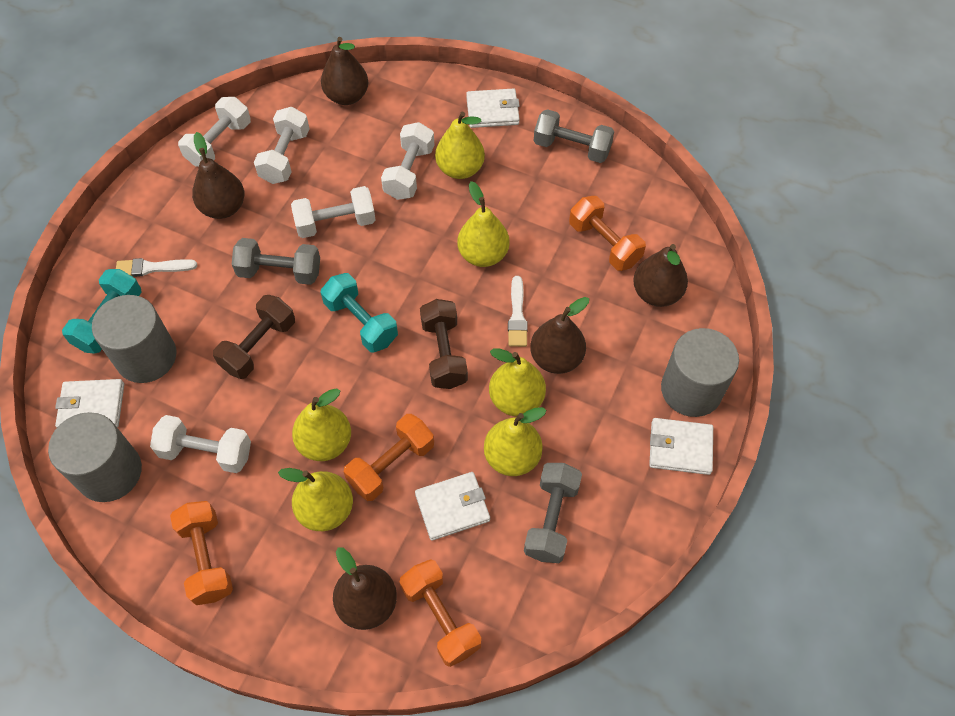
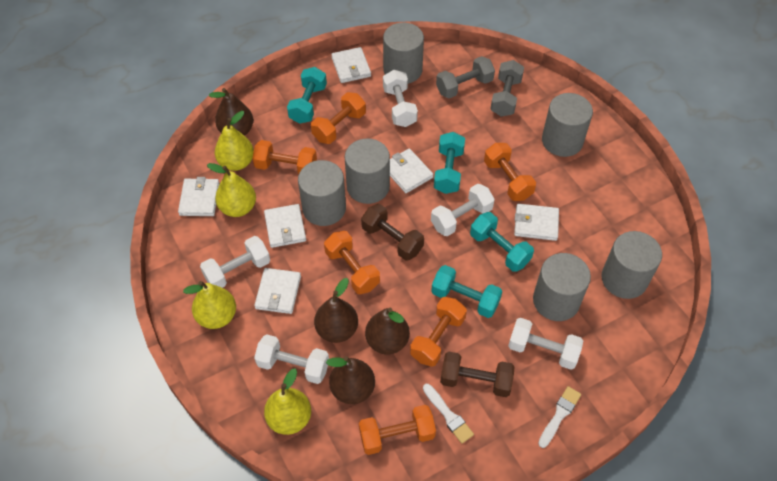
brown pear: [192,132,244,219] [321,37,368,105] [333,547,397,630] [530,297,589,374] [633,244,688,307] = 5 -> [209,88,253,136] [314,278,358,343] [326,356,375,404] [365,307,410,354] = 4
grey cylinder: [48,412,142,502] [92,295,176,383] [661,328,739,417] = 3 -> [298,160,346,226] [345,138,390,204] [383,23,424,84] [533,253,591,321] [542,93,593,157] [602,231,662,299] = 6
grey dumbbell: [232,238,320,285] [524,463,582,563] [534,109,614,163] = 3 -> [436,56,495,98] [490,60,524,117] = 2
orange dumbbell: [170,501,233,605] [344,414,434,501] [400,559,481,667] [569,196,646,271] = 4 -> [252,140,317,174] [311,92,366,144] [324,231,380,294] [359,405,436,455] [410,297,467,367] [484,143,536,201] = 6
turquoise dumbbell: [62,269,142,354] [321,273,398,352] = 2 -> [287,67,327,124] [431,265,502,318] [434,132,465,194] [470,212,534,272] = 4
white wallet: [55,379,124,427] [415,472,490,541] [466,88,520,128] [649,418,713,475] = 4 -> [178,177,220,216] [254,268,301,314] [264,204,306,248] [331,47,371,83] [390,148,433,193] [514,203,559,241] = 6
yellow pear: [278,468,353,531] [292,388,351,461] [435,112,485,179] [457,181,510,267] [484,407,546,476] [489,349,546,416] = 6 -> [183,281,236,329] [207,163,256,217] [215,111,254,171] [264,368,311,435] = 4

